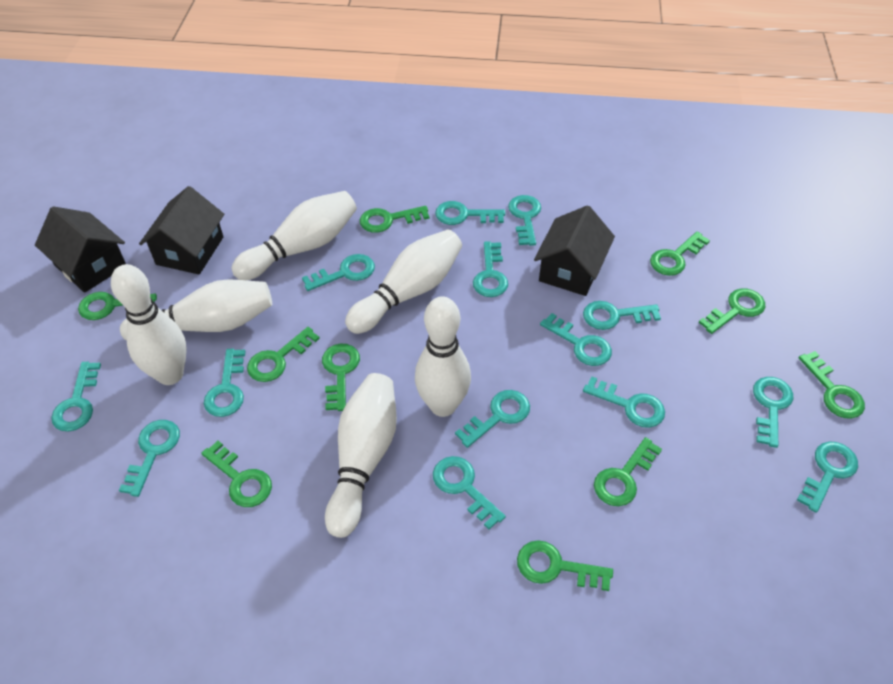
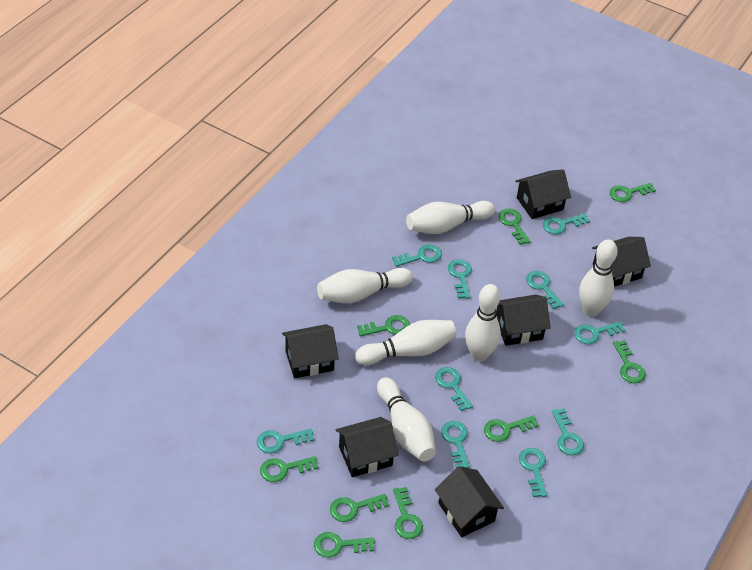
black house: [35,206,126,293] [139,186,224,274] [534,205,615,296] = 3 -> [282,324,339,378] [336,417,399,477] [435,466,504,537] [496,295,551,346] [515,169,571,219] [592,237,651,287] = 6
green key: [78,292,157,320] [201,441,272,507] [247,327,320,382] [322,343,360,411] [360,206,429,233] [517,540,613,591] [594,437,662,506] [650,232,710,276] [699,288,765,334] [798,351,865,419] = 10 -> [260,456,318,482] [314,532,375,558] [330,494,389,522] [357,315,410,336] [393,487,423,539] [484,415,539,442] [498,209,531,245] [610,183,656,202] [613,340,646,384] = 9
turquoise key: [51,362,101,432] [119,420,180,497] [204,349,246,417] [302,254,375,291] [433,456,506,530] [435,201,505,225] [455,390,530,448] [473,242,508,297] [508,195,541,246] [540,313,612,366] [583,301,661,330] [583,376,665,428] [753,377,793,448] [797,442,858,513] = 14 -> [257,429,314,453] [392,244,442,267] [435,367,473,411] [441,421,470,468] [448,259,472,299] [519,448,547,497] [526,271,564,310] [543,213,590,234] [552,408,584,456] [574,321,626,344] = 10

